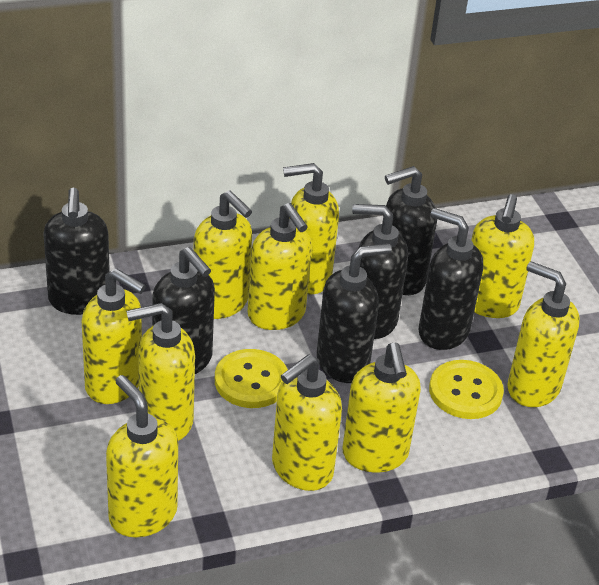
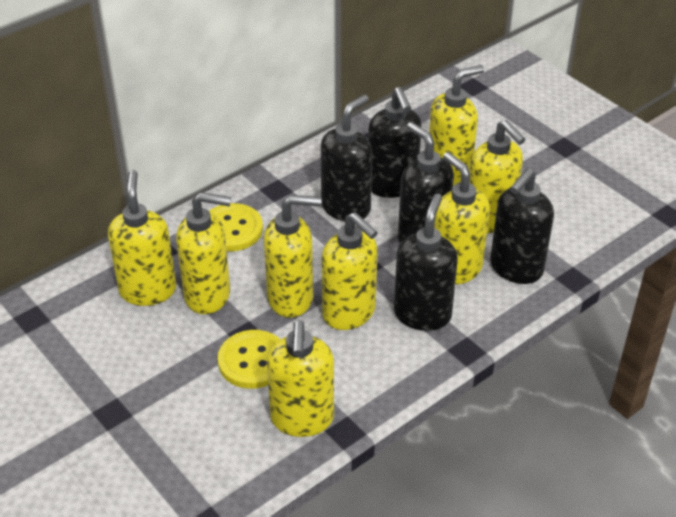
black soap dispenser: [43,187,110,315] [152,247,215,374] [317,243,392,383] [352,204,408,339] [385,166,437,295] [419,208,483,350] = 6 -> [321,95,372,221] [368,87,422,198] [394,194,458,331] [398,122,454,243] [490,168,554,284] = 5
yellow soap dispenser: [82,268,146,404] [106,375,178,537] [126,303,195,441] [193,190,252,319] [248,203,312,330] [272,354,342,491] [283,163,339,294] [342,342,421,472] [471,194,534,318] [508,261,580,407] = 10 -> [108,170,176,306] [176,192,231,314] [264,195,322,318] [267,320,334,437] [321,212,378,330] [429,65,484,186] [434,152,490,285] [470,120,525,233] = 8

